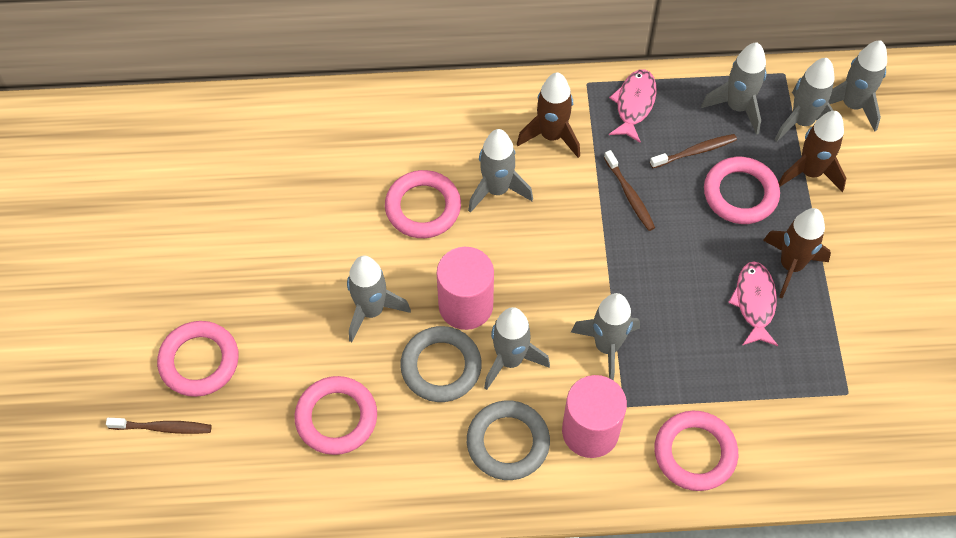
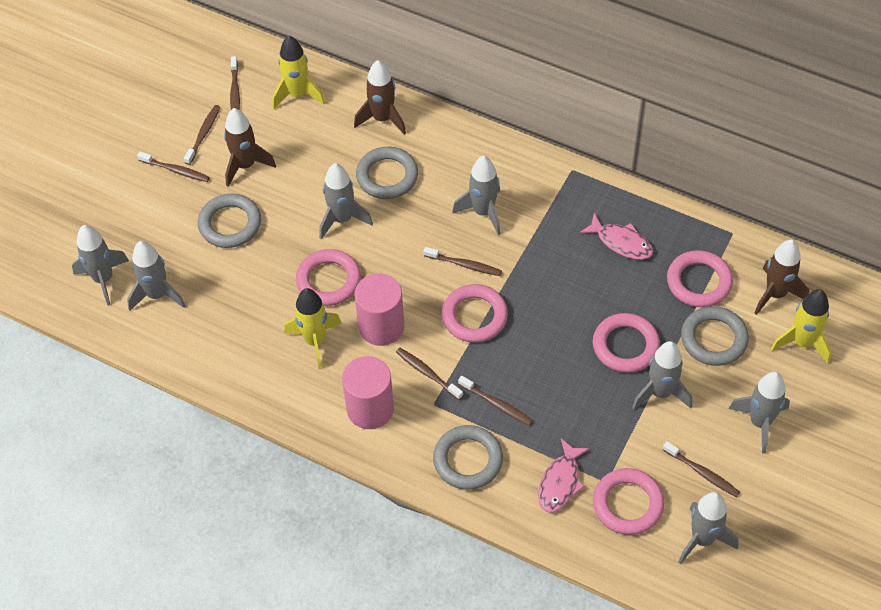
brown toothbrush: [106,418,212,434] [604,150,655,231] [650,134,737,168] = 3 -> [137,152,210,182] [184,105,220,165] [230,56,240,110] [396,348,463,400] [424,247,502,276] [458,376,533,426] [662,441,740,497] = 7
grey ring: [400,326,482,402] [467,400,550,480] = 2 -> [198,194,261,248] [356,147,418,199] [433,425,503,490] [681,306,749,366] = 4
yellow rocket: none = 0 -> [272,36,325,109] [285,288,342,369] [771,289,831,363] = 3

